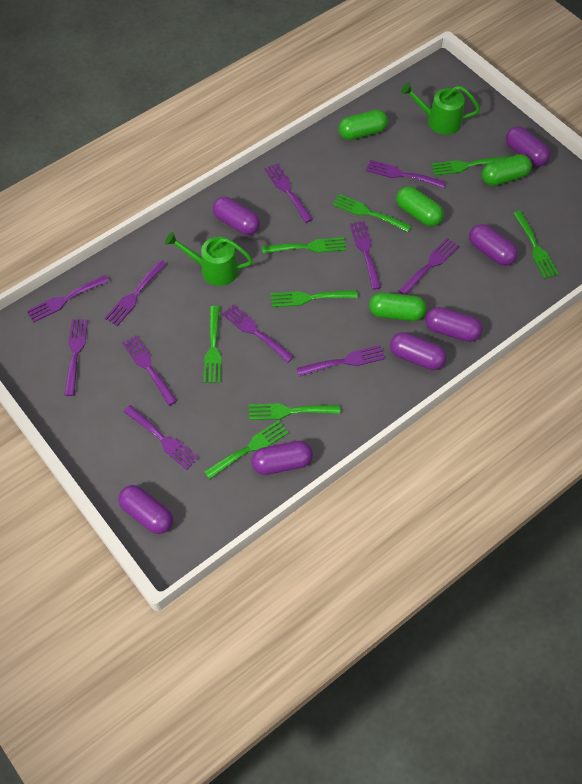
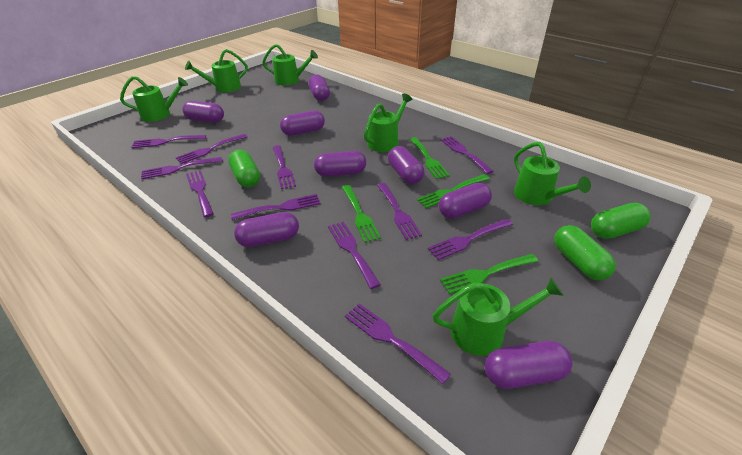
green capsule: [339,110,388,140] [369,292,426,321] [396,186,444,226] [482,154,532,186] = 4 -> [228,150,260,187] [554,225,616,280] [591,203,651,239] = 3
green fork: [204,306,221,383] [204,420,289,479] [249,404,341,420] [262,237,346,254] [271,290,357,307] [333,194,411,232] [431,156,510,176] [513,211,559,279] = 8 -> [342,185,381,243] [410,137,450,179] [417,174,490,209] [440,254,539,294] = 4
green watering can: [165,232,253,286] [401,82,480,135] = 2 -> [120,76,188,122] [185,49,248,92] [262,44,318,85] [364,93,413,152] [433,277,564,356] [514,142,591,205] = 6
purple capsule: [118,485,173,534] [212,197,260,235] [251,441,313,475] [390,332,447,370] [425,307,483,342] [469,224,518,266] [506,126,550,166] = 7 -> [182,101,224,123] [234,212,299,247] [280,110,325,136] [309,75,330,101] [314,151,366,177] [388,146,424,184] [439,183,492,219] [485,341,572,389] = 8

